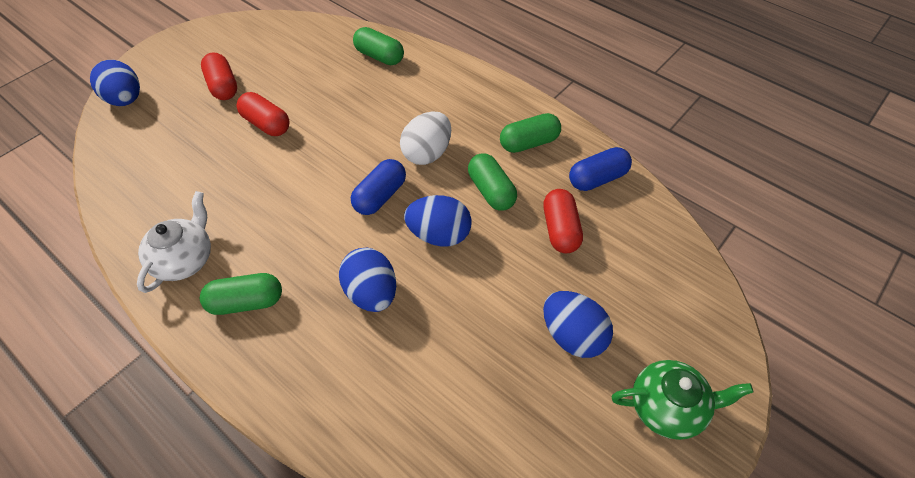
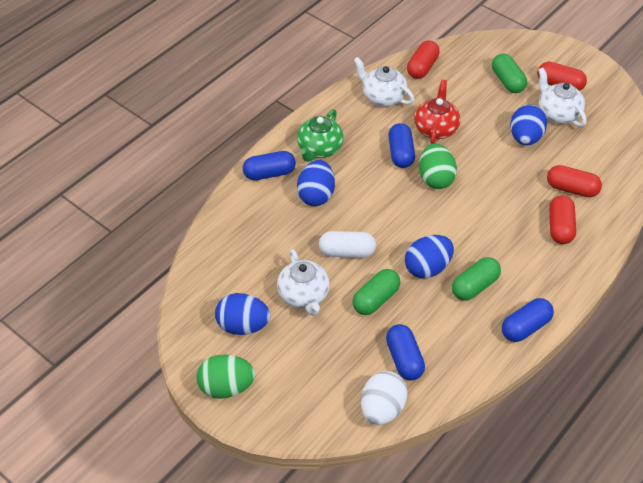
blue capsule: [351,159,406,215] [569,147,632,191] = 2 -> [243,151,296,180] [386,324,425,381] [388,123,415,168] [502,298,554,342] = 4
green capsule: [200,273,282,315] [353,27,404,65] [468,153,517,211] [500,113,561,153] = 4 -> [352,269,400,315] [452,257,501,301] [492,53,527,93] = 3
green egg: none = 0 -> [197,354,255,399] [419,143,457,189] = 2
red capsule: [201,52,237,100] [236,92,290,136] [543,189,583,253] = 3 -> [407,40,440,79] [537,62,587,91] [547,165,602,198] [549,195,576,244] = 4
red teapot: none = 0 -> [414,79,460,144] = 1
white capsule: none = 0 -> [319,231,376,258] = 1
white teapot: [137,191,211,293] = 1 -> [277,249,330,316] [354,57,414,107] [538,68,587,127] = 3

